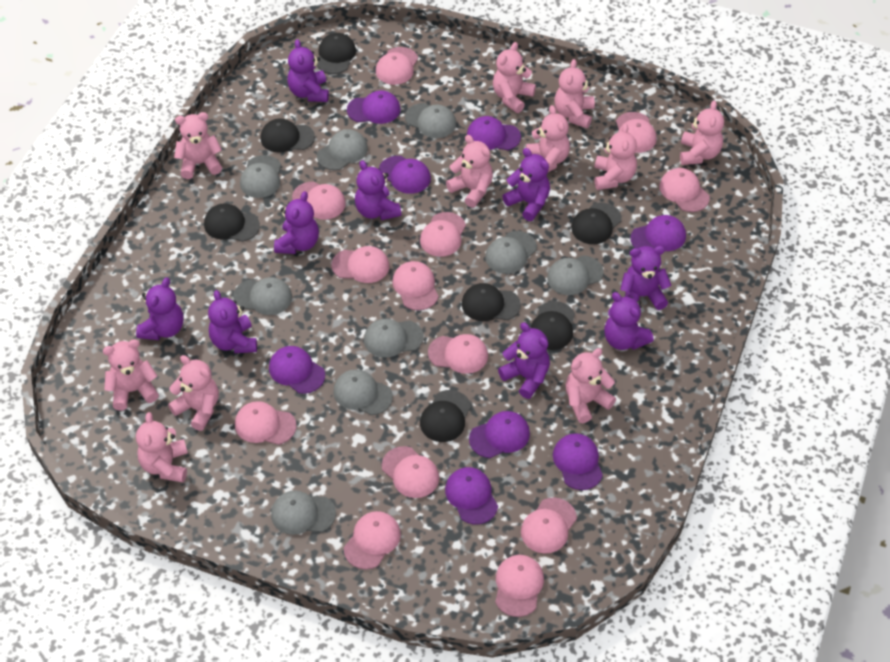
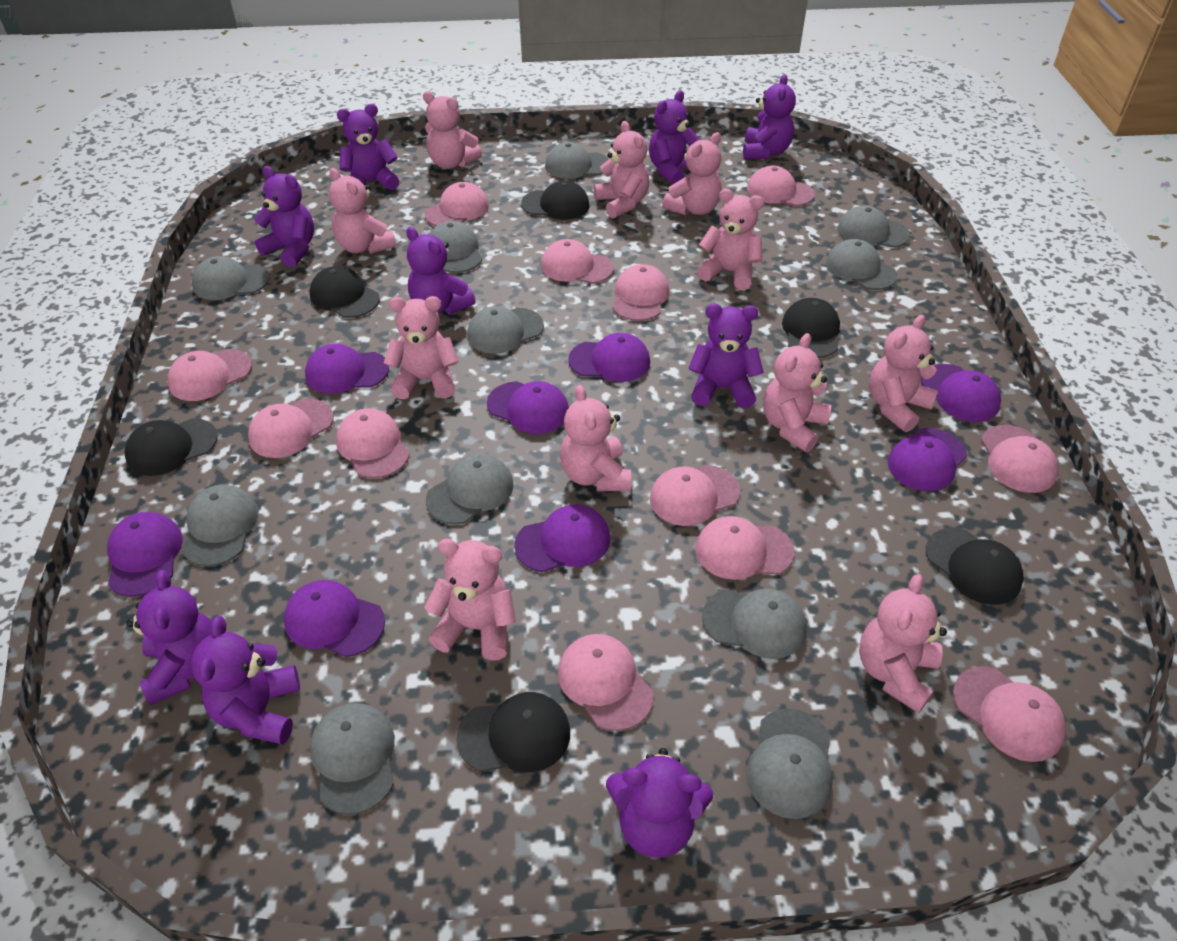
black cap: [204,203,260,242] [260,118,315,153] [317,33,356,74] [420,390,471,442] [462,283,521,321] [530,301,575,350] [571,203,622,244] = 7 -> [124,418,218,476] [309,266,380,318] [456,692,570,772] [521,181,589,220] [782,298,840,358] [926,528,1024,605] = 6
grey cap: [233,277,292,315] [240,155,281,198] [271,491,336,535] [317,129,368,170] [333,369,393,415] [364,319,424,358] [405,103,456,138] [485,231,537,274] [547,255,604,295] = 9 -> [182,485,259,566] [192,256,270,300] [310,703,395,815] [426,453,514,524] [429,221,482,273] [467,306,544,354] [545,142,609,179] [702,589,807,659] [747,709,833,819] [826,239,897,290] [837,206,910,247] = 11
pink cap: [235,401,297,445] [292,182,346,220] [331,246,389,283] [344,511,401,569] [376,47,418,85] [382,446,439,498] [392,261,439,311] [420,212,466,257] [428,334,488,374] [495,555,544,617] [521,498,577,554] [616,112,657,153] [659,168,710,212] = 13 -> [168,349,252,401] [248,399,334,458] [336,408,410,478] [425,182,489,226] [541,239,614,284] [558,634,653,731] [612,264,669,321] [650,465,740,526] [695,516,794,580] [747,166,815,206] [953,666,1066,762] [981,425,1058,493] = 12

